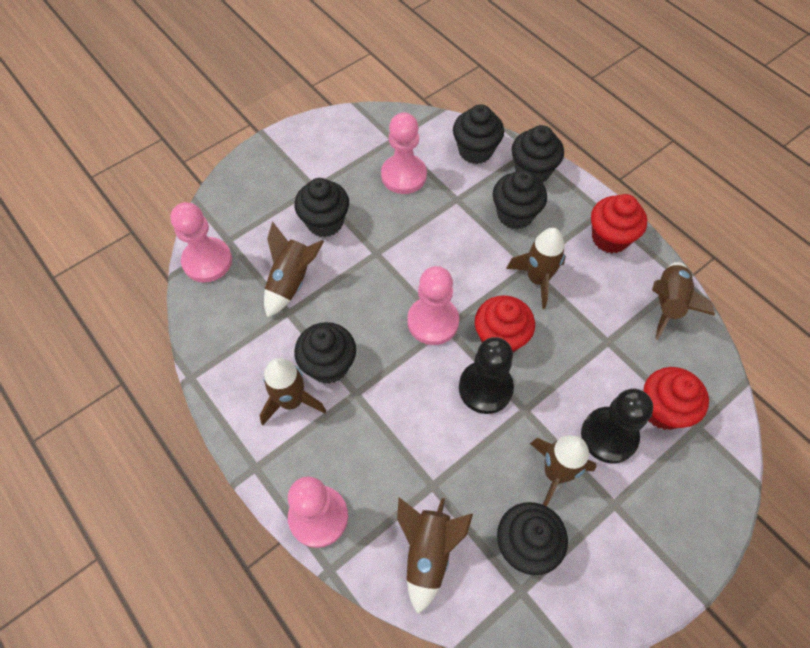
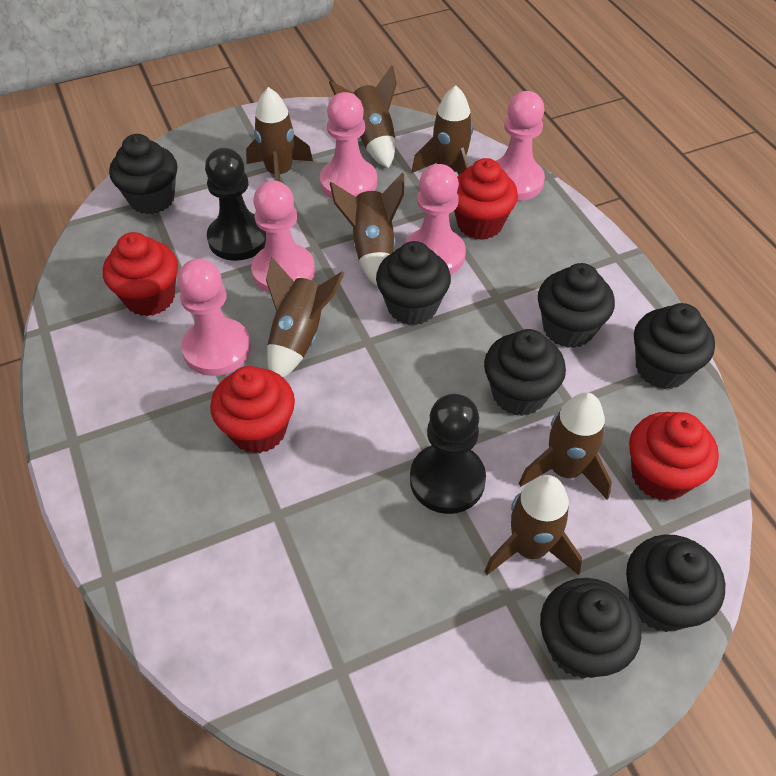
black cupcake: [294,178,349,237] [294,322,356,384] [453,104,504,164] [493,170,547,229] [497,502,568,575] [512,125,564,183] = 6 -> [109,134,177,214] [376,241,451,325] [484,329,566,416] [538,263,615,348] [540,578,641,679] [626,534,725,632] [634,303,715,389] = 7
brown rocket: [260,358,326,425] [264,221,324,318] [397,497,473,614] [506,228,566,309] [530,435,596,506] [652,262,715,340] = 6 -> [246,87,313,181] [266,257,345,378] [329,65,397,168] [330,173,404,287] [412,85,473,175] [484,475,582,575] [519,392,612,500] = 7
pink pawn: [170,202,232,283] [288,477,348,548] [381,112,427,194] [407,266,459,345] = 4 -> [177,259,251,376] [251,180,315,293] [320,92,377,199] [405,164,466,275] [496,91,545,201] = 5
red cupcake: [475,295,535,353] [591,194,647,253] [643,367,709,430] = 3 -> [103,232,178,316] [210,366,295,453] [454,158,518,240] [629,412,719,501] = 4

